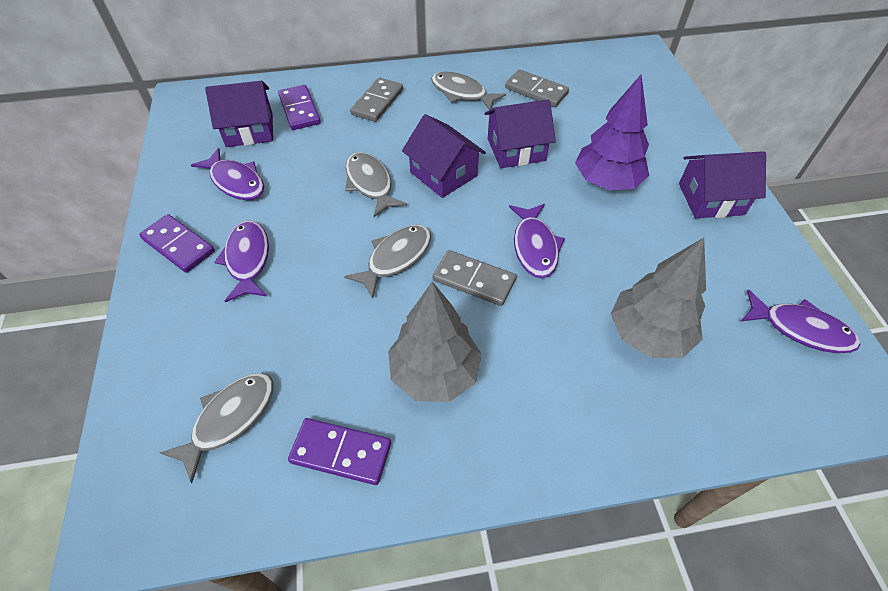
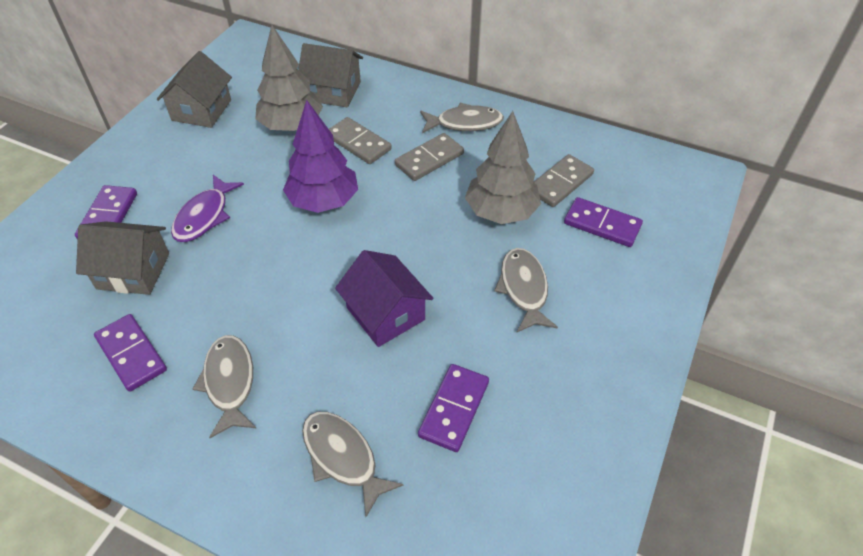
grey house: none = 0 -> [76,221,169,295] [157,51,232,128] [298,43,363,107] = 3
purple domino: [139,214,215,273] [278,85,321,130] [288,418,391,485] = 3 -> [75,185,137,239] [94,314,167,392] [418,364,489,452] [564,197,643,247] = 4
purple fish: [191,148,264,200] [214,221,269,302] [509,204,565,278] [740,290,861,353] = 4 -> [171,175,244,242] = 1
purple house: [205,81,273,147] [402,114,486,198] [485,99,556,168] [679,151,766,218] = 4 -> [335,250,433,347] = 1

